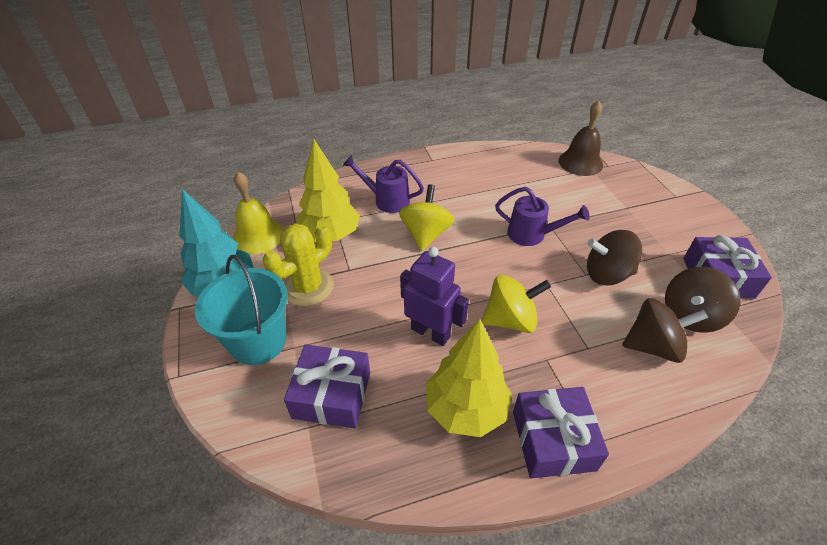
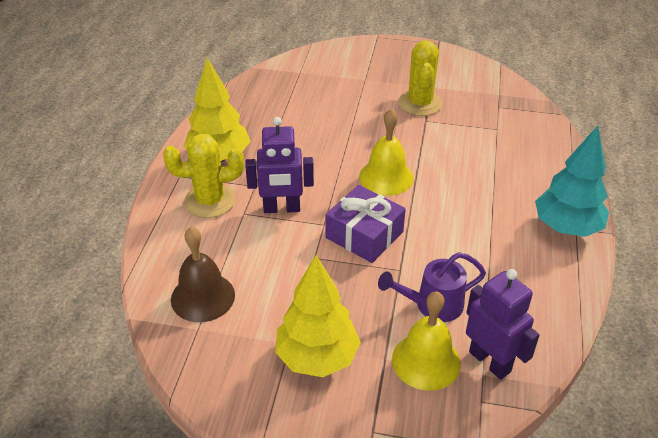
brown spinning top: [587,230,642,286] [622,298,708,363] [665,267,741,333] = 3 -> none = 0
purple gift: [284,344,370,428] [513,387,609,479] [683,235,772,299] = 3 -> [326,185,406,263] = 1
purple robot: [400,247,469,346] = 1 -> [245,117,314,213] [466,269,540,380] = 2
purple watering can: [343,155,424,213] [495,187,590,246] = 2 -> [378,252,486,322] = 1
turquoise bucket: [195,255,288,365] = 1 -> none = 0
yellow bell: [233,172,284,254] = 1 -> [359,108,414,196] [392,291,461,391] = 2
yellow cactus: [263,223,334,306] = 1 -> [163,133,244,218] [398,40,442,116] = 2
yellow spinning top: [399,184,454,251] [481,275,551,333] = 2 -> none = 0

